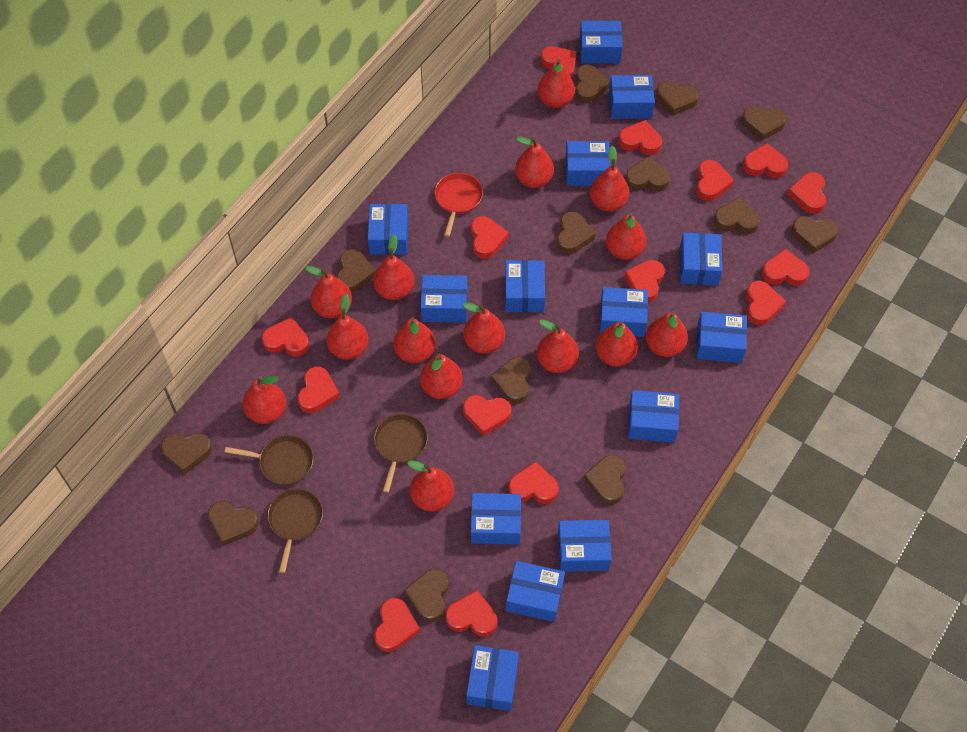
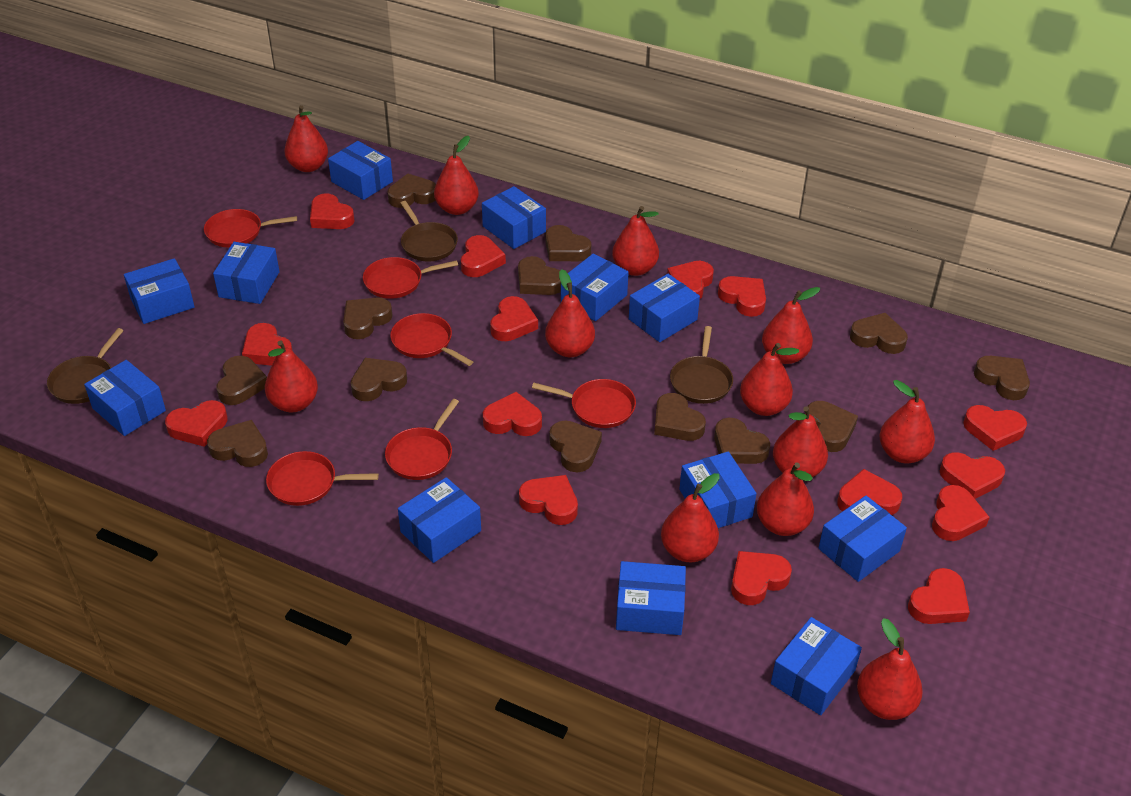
blue box: [368,204,409,255] [421,275,468,323] [466,645,519,711] [471,493,521,545] [505,260,545,312] [506,561,565,622] [558,520,612,572] [565,141,610,186] [580,21,623,63] [599,287,648,337] [609,75,655,119] [628,390,679,443] [680,233,722,285] [696,312,747,363] = 14 -> [84,360,166,436] [124,258,195,324] [213,242,280,304] [328,141,393,200] [398,477,481,563] [482,186,546,249] [561,253,629,321] [616,561,686,635] [629,274,700,342] [679,452,757,528] [771,617,862,715] [818,496,907,582] = 12
red pan: [434,173,483,237] = 1 -> [204,209,297,248] [266,451,379,506] [363,257,458,299] [385,399,459,480] [390,313,473,366] [532,379,636,428] = 6
red pear: [243,376,286,424] [305,266,352,318] [326,294,369,360] [373,234,414,300] [394,317,436,363] [407,460,454,512] [420,354,463,399] [463,303,505,354] [515,137,554,188] [537,59,575,108] [537,319,579,373] [590,146,629,212] [595,321,638,367] [606,212,646,260] [646,311,688,357] = 15 -> [265,341,318,412] [284,105,328,172] [434,136,479,215] [545,269,595,357] [612,206,659,276] [661,473,720,562] [740,343,799,416] [757,462,814,536] [762,287,820,364] [773,406,828,477] [857,618,923,720] [880,380,935,464] = 12

